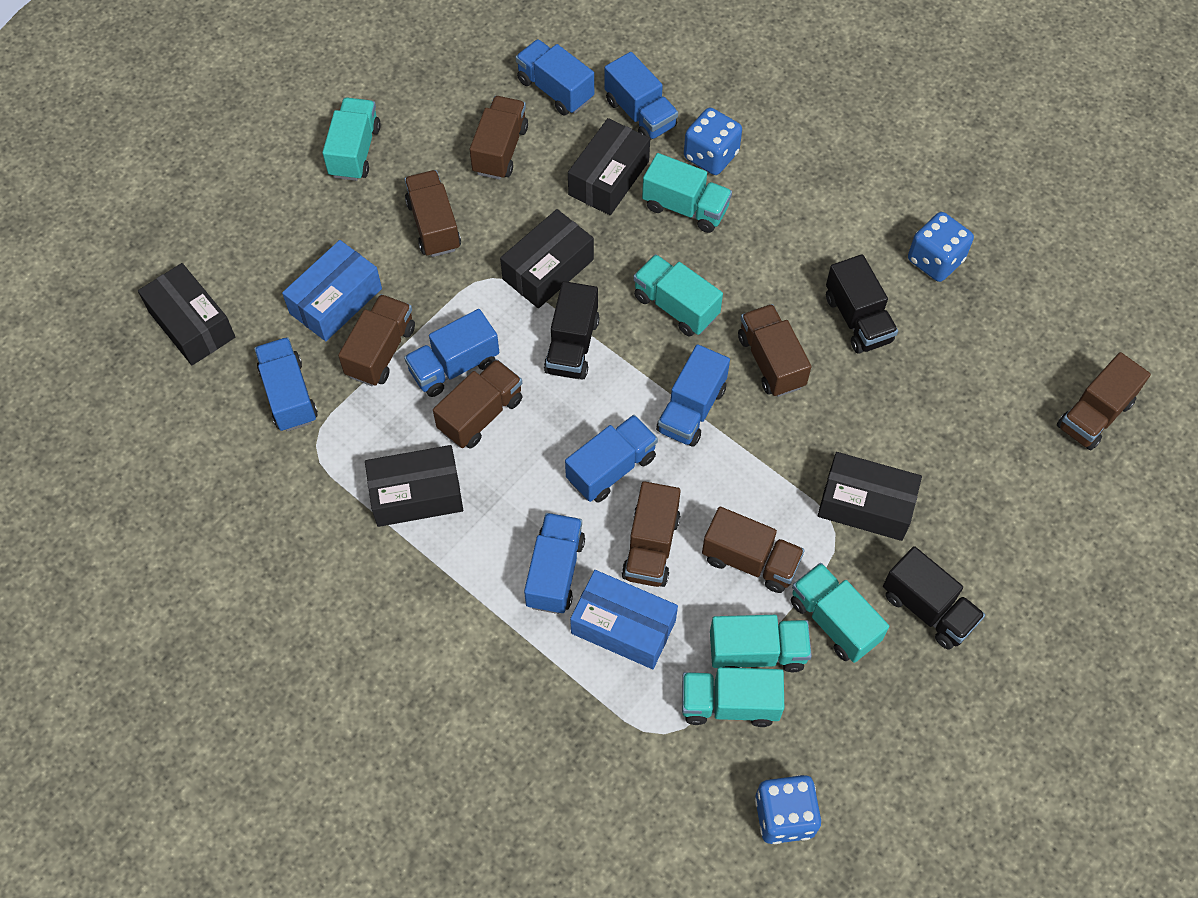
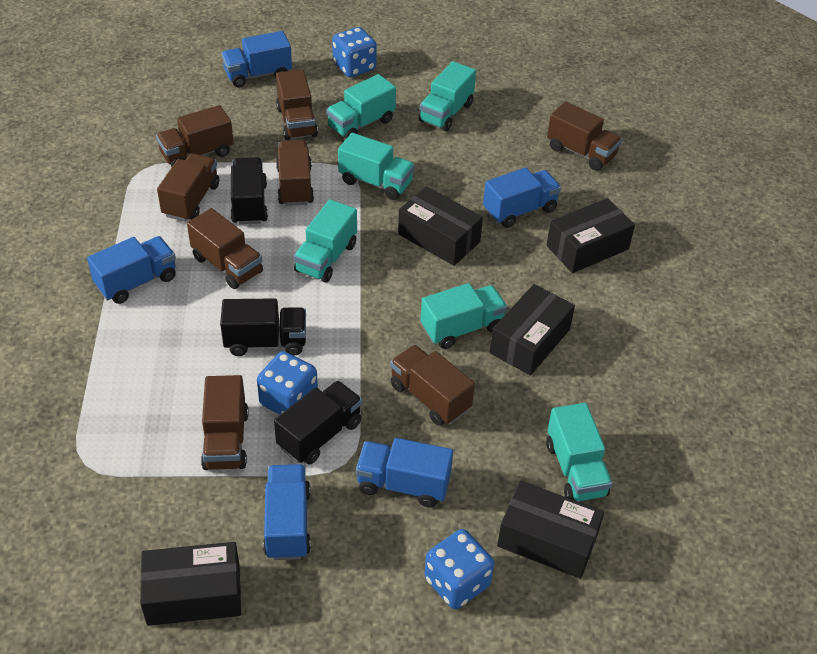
blue box: [282,240,382,341] [570,570,678,669] = 2 -> none = 0
blue truck: [254,337,318,431] [404,309,499,397] [516,39,594,116] [524,513,585,614] [565,415,658,503] [604,52,678,141] [656,344,730,447] = 7 -> [87,236,176,304] [221,31,292,87] [263,464,311,560] [356,438,453,507] [483,168,561,228] = 5

